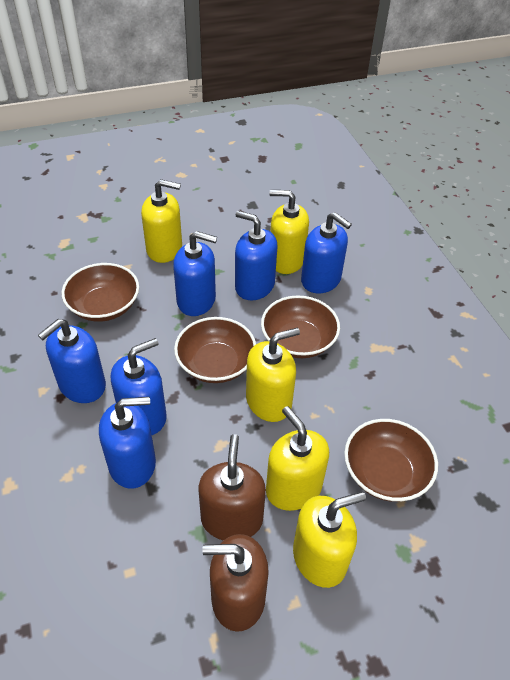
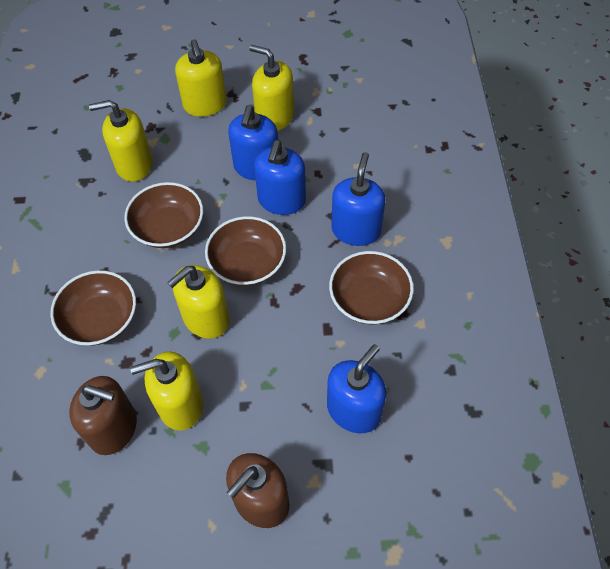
blue soap dispenser: [38,319,106,403] [99,397,156,489] [111,338,167,435] [173,231,217,316] [235,211,278,300] [301,212,352,294] = 6 -> [228,105,278,181] [254,140,306,215] [327,344,386,433] [331,152,385,246] = 4

